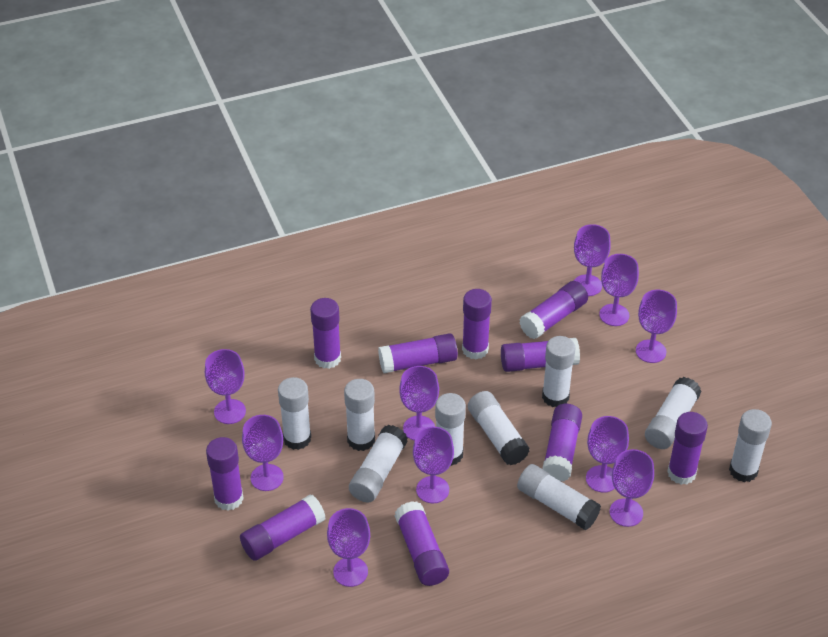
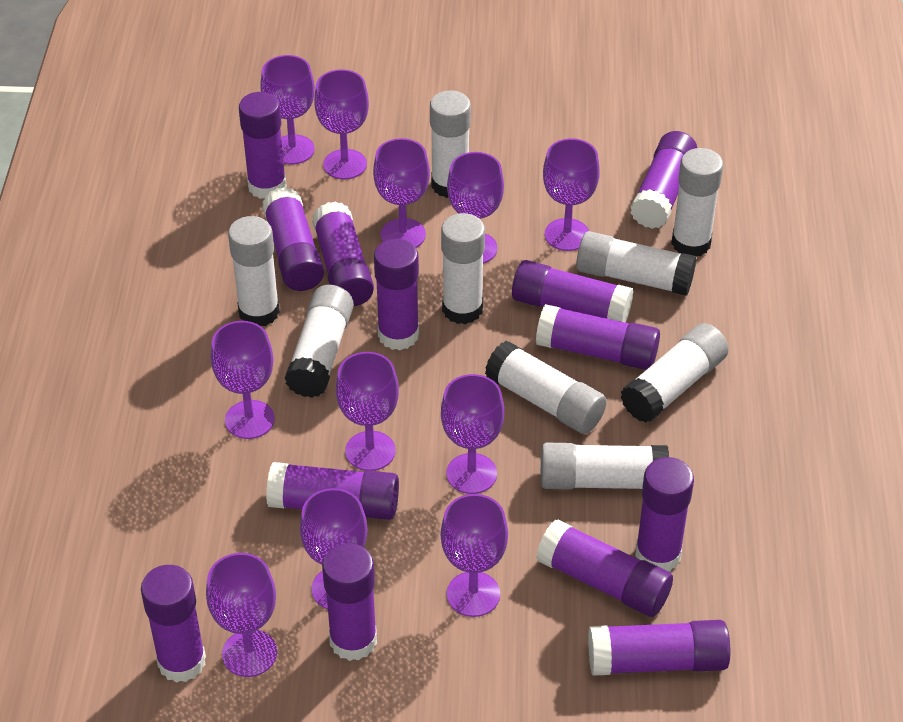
purple glue stick: [206,437,244,511] [240,494,325,561] [310,298,341,369] [378,333,458,373] [395,501,449,586] [462,289,492,359] [501,338,580,372] [519,281,588,339] [542,404,582,482] [667,412,708,485] = 10 -> [141,565,206,683] [239,92,287,199] [262,187,324,291] [266,462,399,520] [312,201,374,306] [322,543,377,661] [374,239,419,350] [512,260,633,323] [536,304,660,370] [536,519,673,617] [588,620,730,676] [630,131,697,229] [635,457,694,572] = 13
purple goblet: [205,349,246,424] [242,415,284,491] [327,508,370,587] [399,366,439,441] [413,427,454,503] [574,224,611,296] [586,416,629,492] [599,254,639,326] [609,449,654,527] [636,290,677,363] = 10 -> [206,553,277,677] [211,321,275,439] [260,55,315,164] [300,488,367,609] [314,69,369,179] [336,352,399,471] [373,138,430,248] [441,374,504,494] [441,494,508,617] [447,152,504,264] [543,138,600,251] = 11

